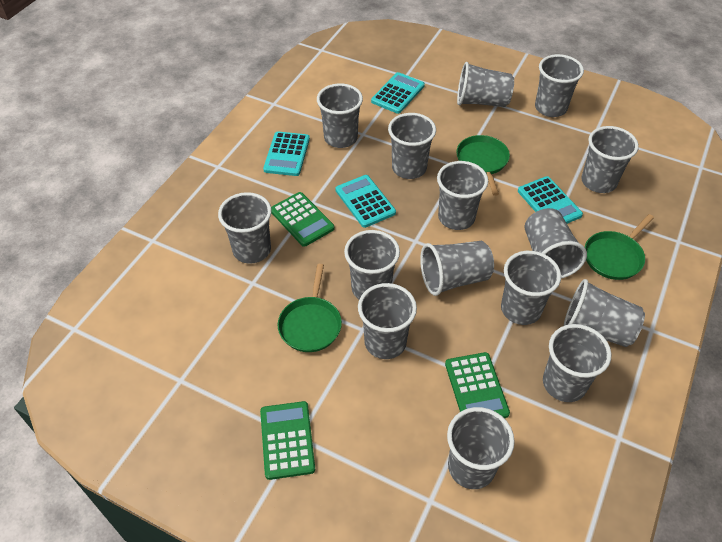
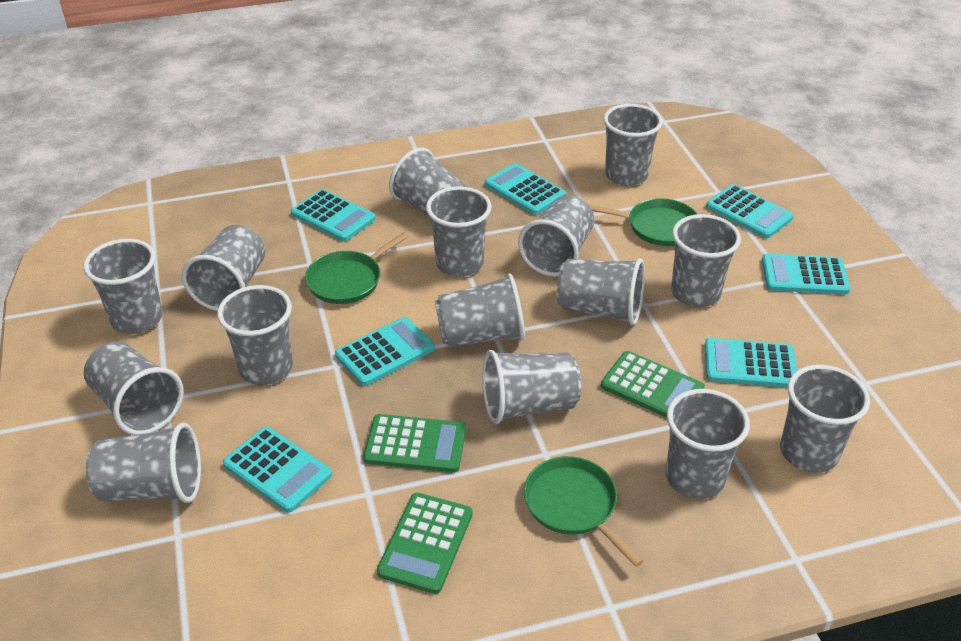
turquoise calculator: [263,131,310,176] [336,175,396,228] [371,72,425,114] [518,176,583,224] = 4 -> [223,427,332,513] [291,189,376,241] [335,317,435,386] [485,163,566,215] [705,338,797,388] [706,184,794,238] [762,254,851,294] = 7

